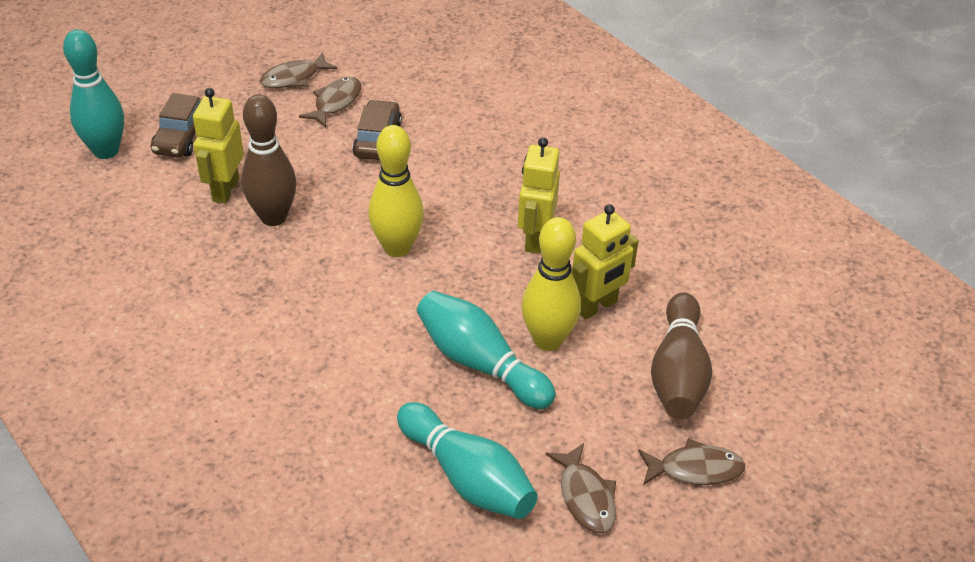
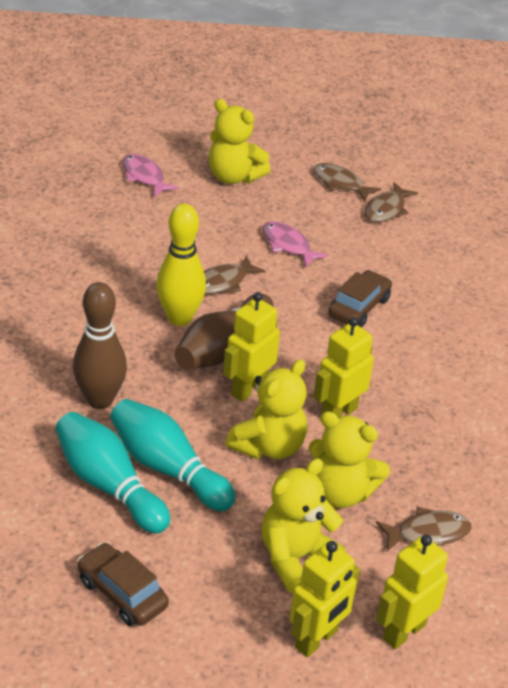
pink fish: none = 0 -> [122,154,179,197] [262,221,328,268] = 2
turquoise bowling pin: [63,29,124,159] [397,402,538,519] [417,291,556,409] = 3 -> [55,412,170,534] [110,399,236,511] = 2
yellow bowling pin: [368,125,424,257] [522,217,581,351] = 2 -> [156,203,206,326] = 1
yellow robot: [193,88,244,204] [518,137,560,254] [572,204,639,319] = 3 -> [223,292,280,402] [290,541,360,657] [313,317,374,417] [376,534,448,649] = 4
yellow teddy bear: none = 0 -> [209,99,270,184] [226,359,307,459] [262,458,346,593] [308,411,390,508] = 4

